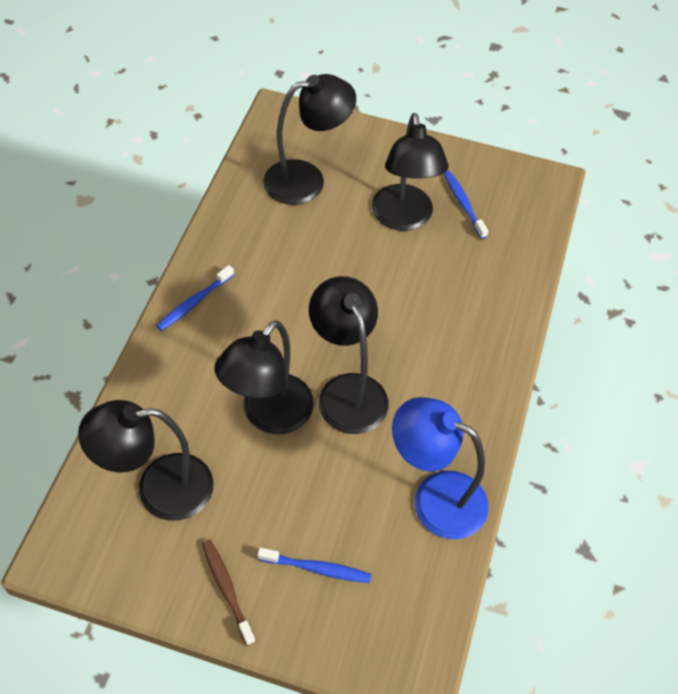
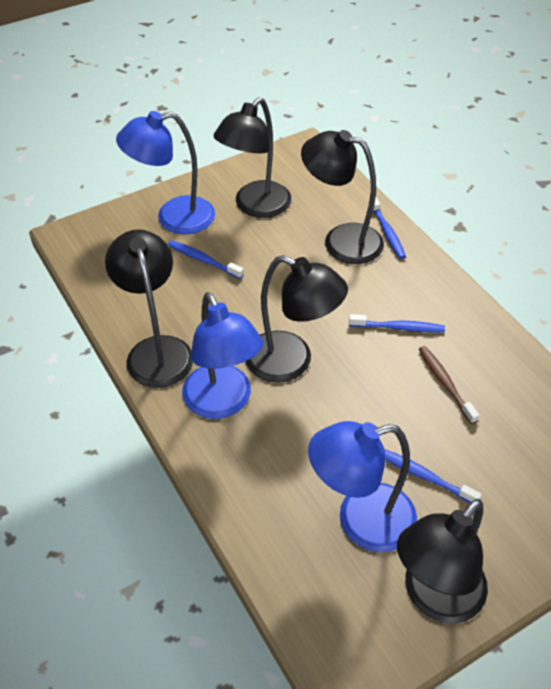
blue lamp: [392,397,488,539] = 1 -> [116,111,215,234] [182,292,263,419] [308,421,417,552] = 3
blue toothbrush: [157,265,234,331] [257,548,371,583] [444,171,488,239] = 3 -> [168,240,244,279] [349,314,445,332] [369,197,406,259] [384,449,482,503] = 4

